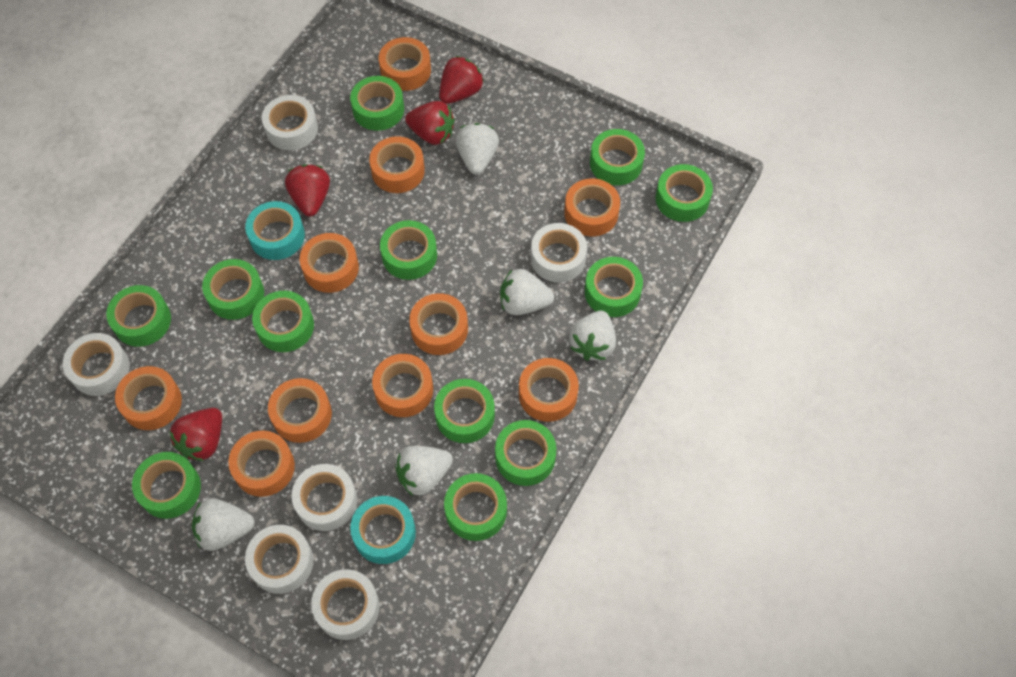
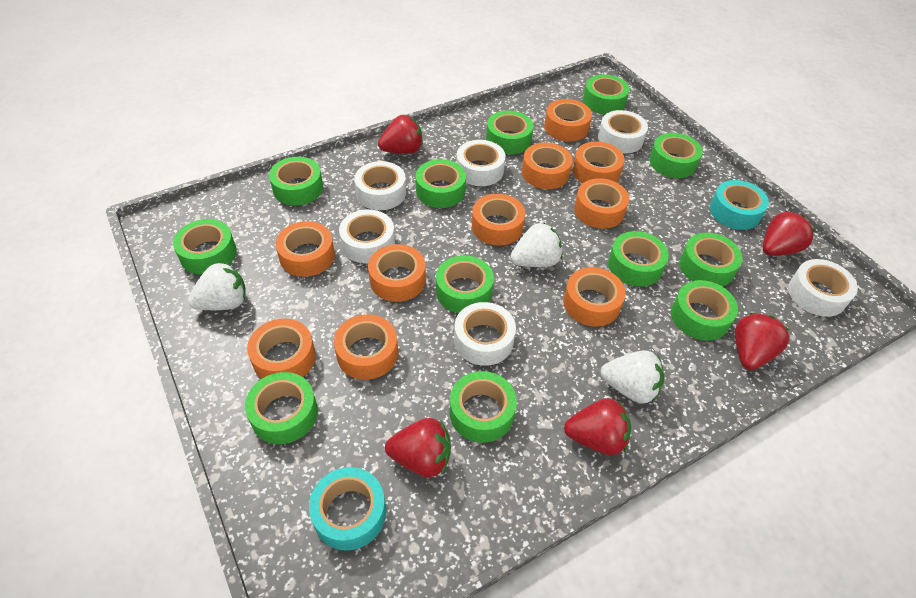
red strawberry: [169,408,222,461] [285,165,330,217] [405,101,455,145] [439,56,484,104] = 4 -> [378,115,423,154] [385,418,451,477] [564,398,631,455] [735,313,789,370] [763,211,815,256] = 5
white strawberry: [192,498,255,551] [395,446,453,496] [455,123,499,175] [500,269,554,315] [569,310,616,361] = 5 -> [188,262,246,310] [510,223,563,267] [601,350,664,404] = 3

